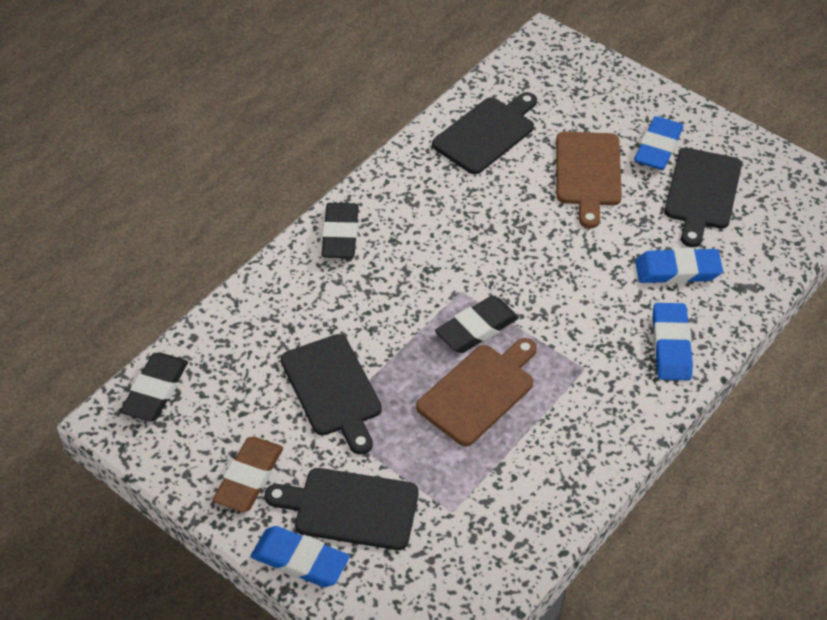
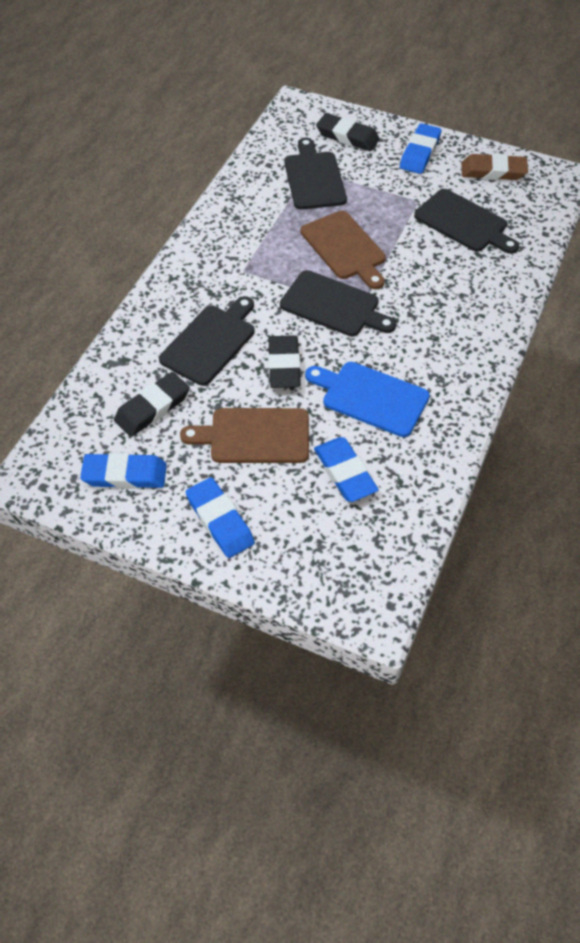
blue cutting board: none = 0 -> [305,362,430,437] = 1

